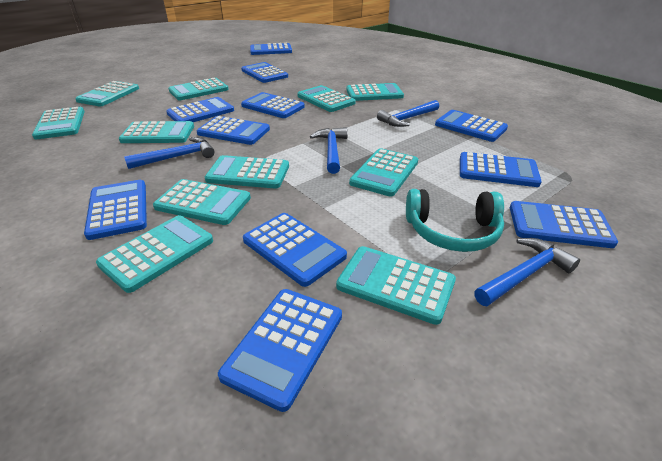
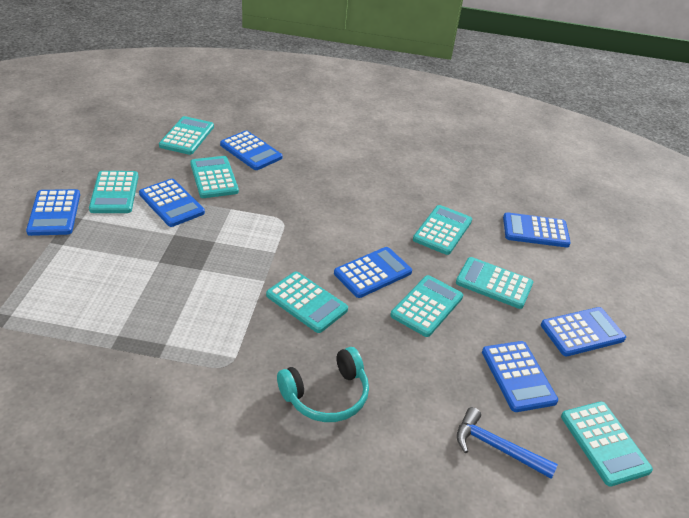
blue calculator: [84,180,147,240] [166,97,234,122] [197,116,270,145] [218,289,342,412] [241,62,288,83] [241,92,305,118] [243,213,347,287] [250,43,292,55] [435,110,508,142] [460,152,542,187] [510,201,618,248] = 11 -> [26,189,80,236] [139,179,205,227] [220,130,282,170] [334,247,412,298] [482,341,558,412] [503,212,571,247] [541,307,626,356] = 7
blue hammer: [124,137,214,169] [310,127,348,174] [377,100,439,127] [474,238,580,306] = 4 -> [457,407,558,479] = 1
turquoise calculator: [32,107,85,139] [75,81,139,106] [96,215,213,293] [119,121,194,143] [153,179,251,225] [168,78,229,100] [205,155,289,188] [297,85,356,112] [336,246,456,325] [346,83,404,101] [349,148,418,197] = 11 -> [89,171,138,213] [159,116,214,155] [190,156,239,198] [266,272,348,333] [390,275,463,337] [413,205,472,255] [456,257,533,309] [561,401,653,487] = 8

